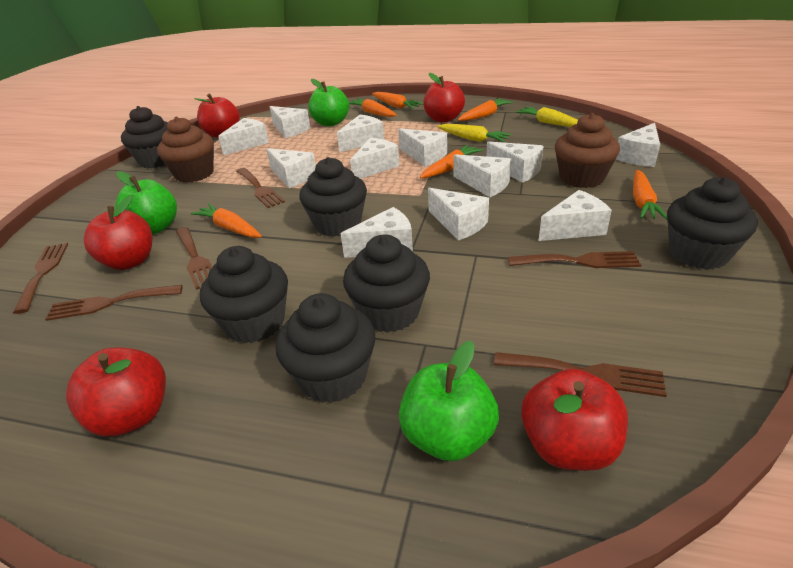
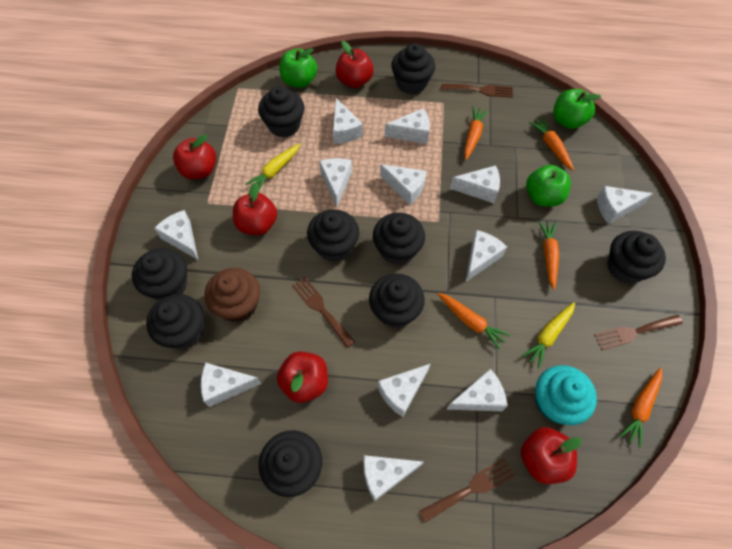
black cupcake: [121,106,168,168] [200,246,288,343] [275,293,375,403] [299,157,367,237] [343,234,430,333] [667,177,758,269] = 6 -> [132,248,187,300] [146,294,204,349] [258,86,304,138] [259,430,322,497] [307,209,359,262] [369,273,425,328] [373,212,425,265] [391,43,435,95] [607,231,666,284] = 9
brown cupcake: [157,117,214,183] [555,113,620,188] = 2 -> [205,268,260,322] = 1
brown fork: [13,243,68,314] [45,285,183,321] [176,227,212,290] [236,168,285,208] [494,352,667,397] [508,251,641,268] = 6 -> [292,277,355,348] [419,458,515,523] [441,84,513,98] [594,315,683,350] = 4
orange carrot: [191,204,262,238] [349,99,397,117] [372,92,424,109] [420,145,483,178] [458,98,513,121] [633,170,667,220] = 6 -> [438,293,511,350] [464,106,488,160] [529,117,574,171] [538,221,559,290] [619,368,663,448] = 5
turquoise cupcake: none = 0 -> [535,365,597,425] = 1

